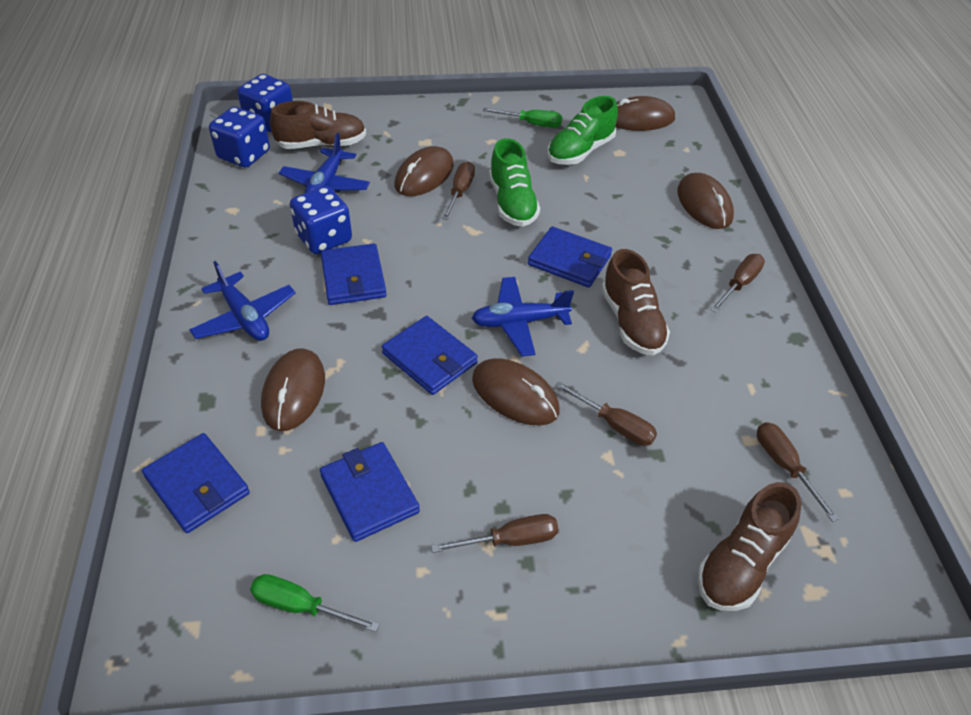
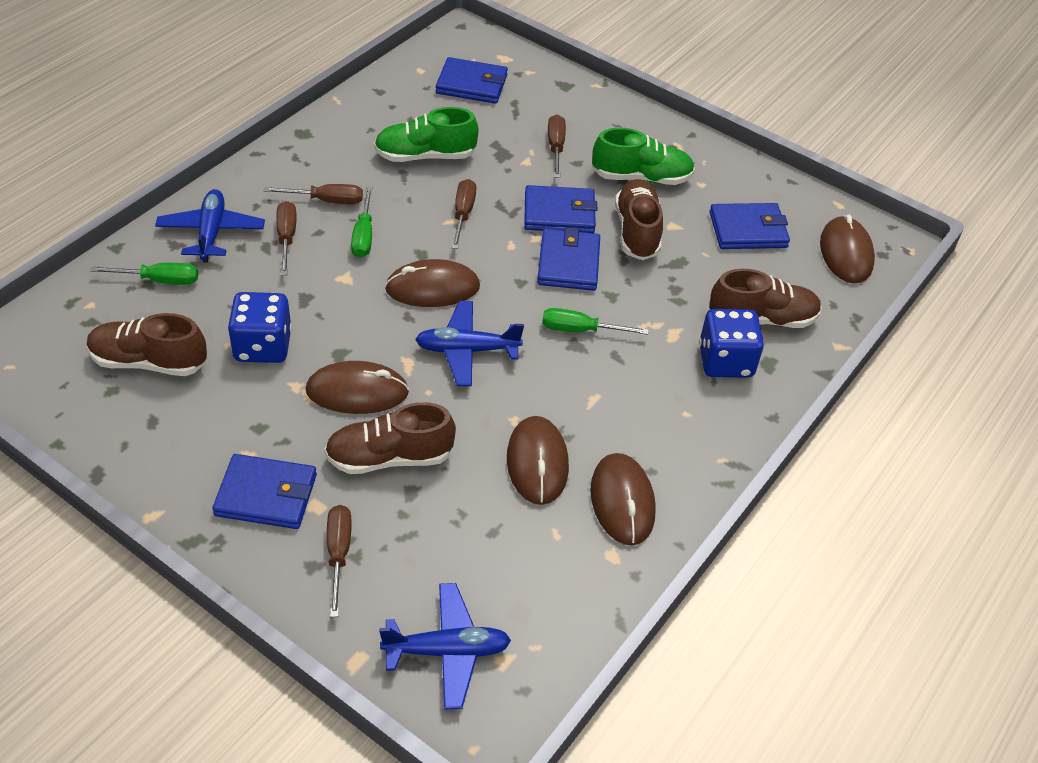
blue dice: [209,107,270,168] [238,74,293,132] [290,186,352,254] = 3 -> [228,292,292,363] [699,309,764,378] = 2
brown shoe: [270,101,366,149] [601,249,670,356] [697,482,802,611] = 3 -> [87,313,207,376] [325,402,456,474] [615,179,663,260] [709,269,822,328] = 4
green screwdriver: [250,574,380,632] [483,108,562,128] = 2 -> [90,263,198,285] [351,186,373,258] [542,308,649,335] = 3

